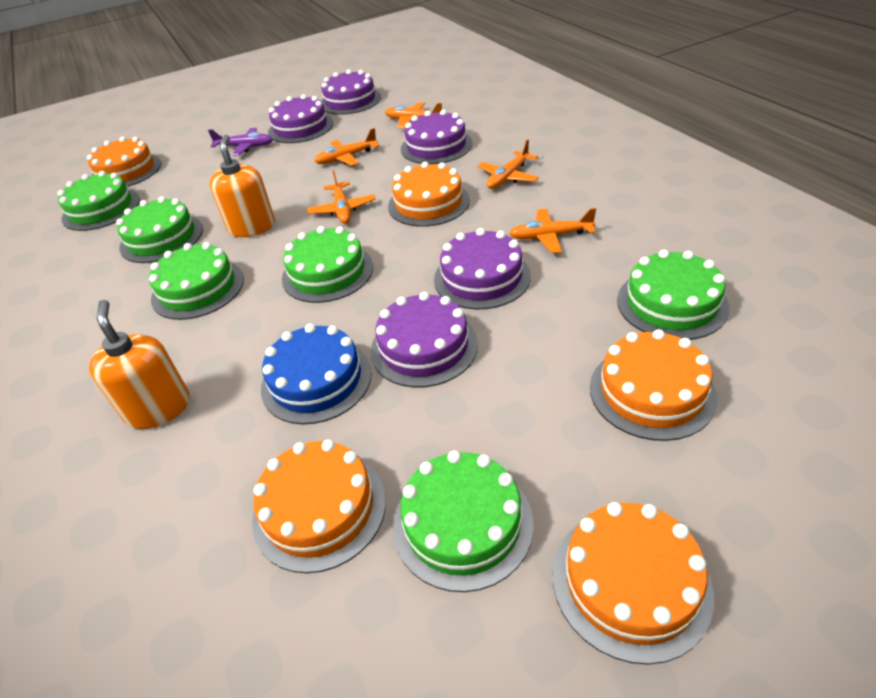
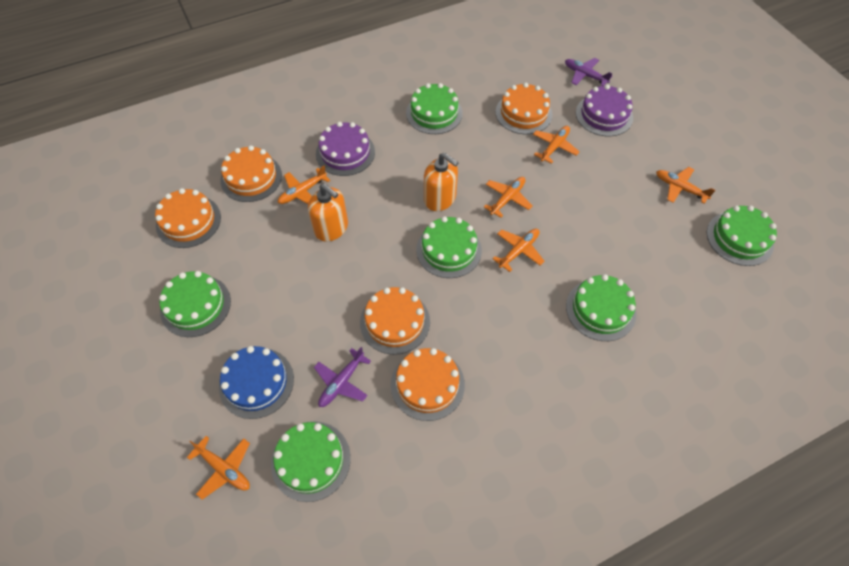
orange plane: [307,170,376,223] [314,128,379,166] [385,102,442,128] [478,139,539,189] [509,208,596,253] = 5 -> [187,436,250,500] [278,166,330,204] [484,177,533,218] [493,228,544,272] [533,126,580,164] [656,167,716,204] = 6
purple cake: [268,94,333,143] [321,69,381,115] [371,292,478,388] [401,110,473,164] [434,228,531,309] = 5 -> [316,122,375,176] [576,84,633,136] = 2
purple plane: [208,128,273,156] = 1 -> [314,347,371,407] [565,58,613,86] = 2

